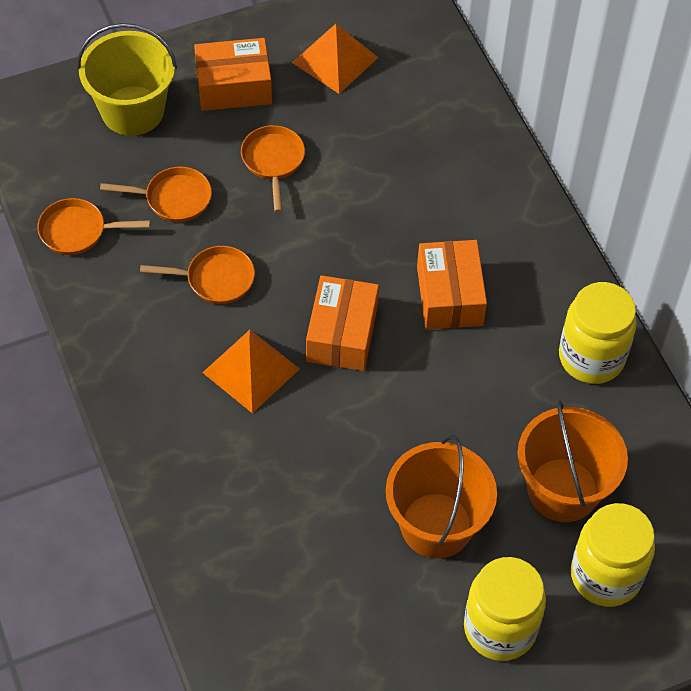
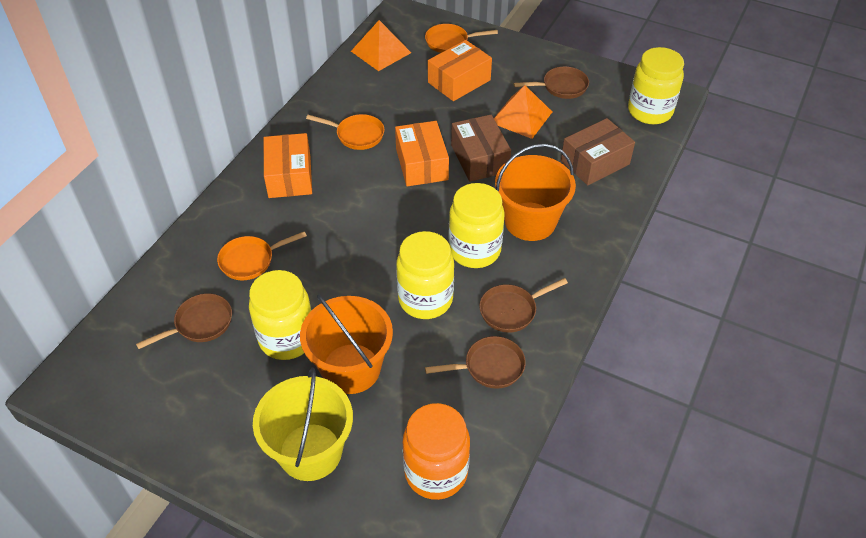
brown box: none = 0 -> [451,115,511,182] [561,118,635,186] = 2
brown pan: none = 0 -> [136,293,232,349] [425,336,526,389] [479,278,568,333] [514,66,589,99] = 4
orange jar: none = 0 -> [403,403,470,500] = 1
orange pan: [37,198,150,255] [100,167,212,222] [140,246,255,304] [241,125,305,212] = 4 -> [217,231,307,280] [306,114,385,150] [425,24,498,53] = 3
yellow jar: [464,557,546,661] [559,282,637,384] [571,503,655,607] = 3 -> [249,270,312,360] [396,231,454,319] [448,183,505,268] [628,47,684,124] = 4

